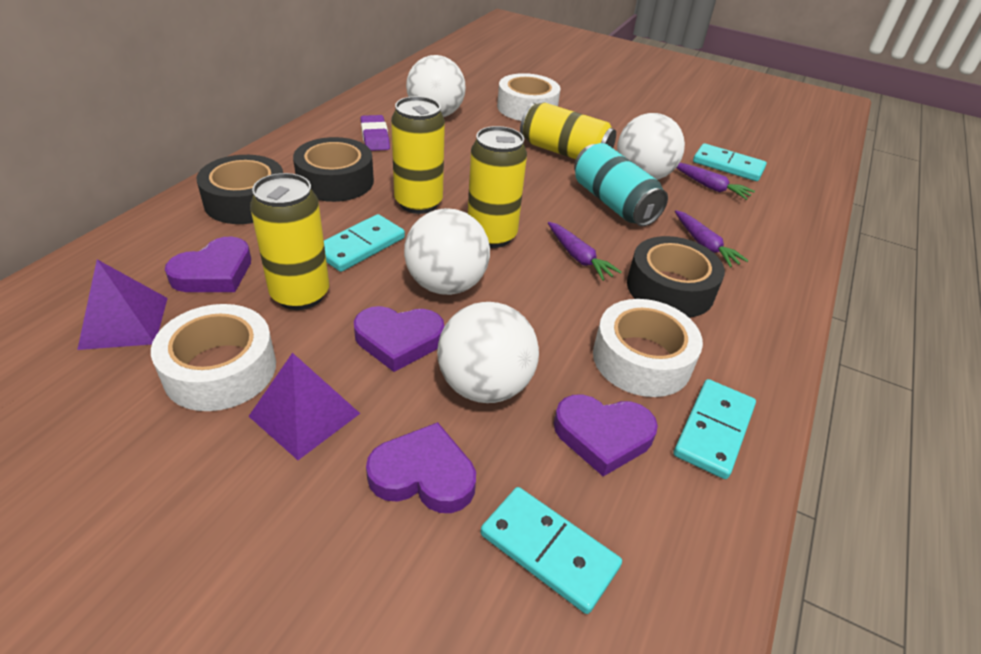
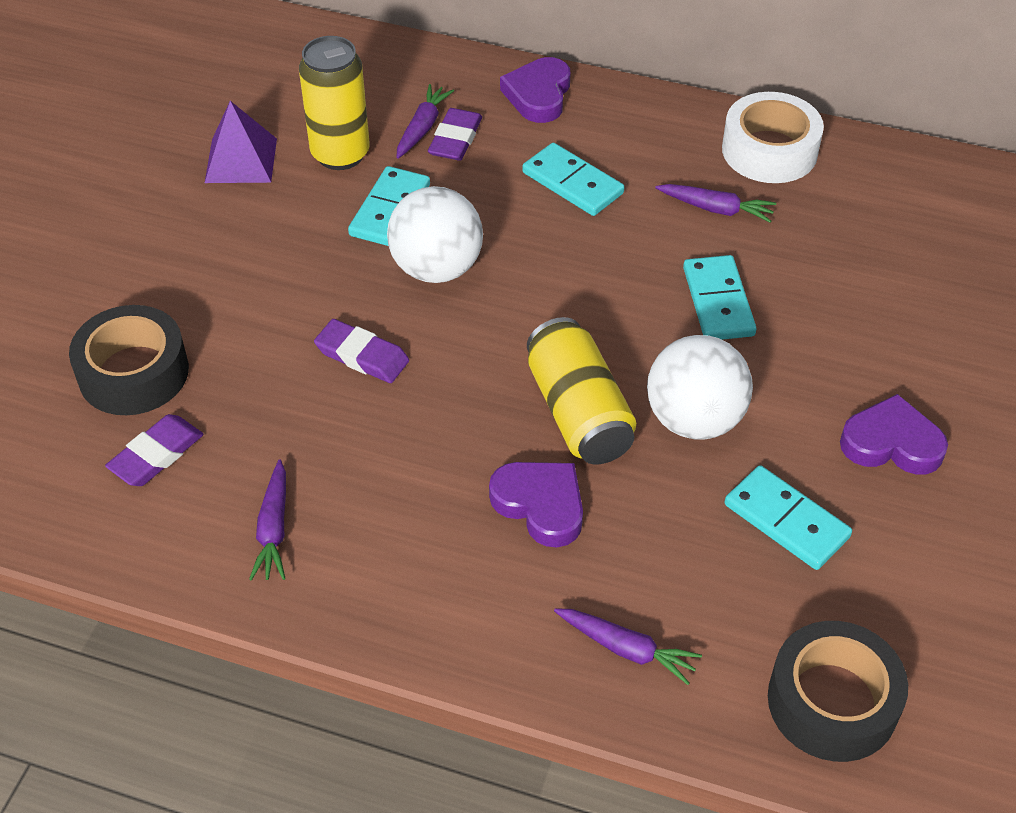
black tape: [197,155,283,224] [293,137,374,202] [627,236,725,318] = 3 -> [69,305,189,415] [768,621,908,762] = 2
purple carrot: [548,222,622,281] [675,210,749,267] [676,163,755,200] = 3 -> [249,459,286,580] [396,84,454,159] [554,608,702,685] [655,184,776,223] = 4
purple eraser: [360,115,390,151] = 1 -> [105,414,204,486] [314,319,409,383] [428,108,482,161] = 3
purple heart: [165,237,251,292] [354,306,444,372] [366,422,476,513] [554,394,658,477] = 4 -> [489,462,583,547] [500,57,571,123] [840,394,948,475] = 3
purple pyramid: [77,259,168,350] [249,353,360,460] = 2 -> [205,101,277,183] = 1
turquoise can: [574,143,668,226] = 1 -> none = 0
white ball: [404,208,490,295] [406,55,466,117] [437,302,539,403] [617,113,685,180] = 4 -> [387,186,483,283] [647,335,753,440] = 2
white tape: [151,304,276,411] [497,73,561,121] [593,299,703,397] = 3 -> [722,92,824,183] = 1
yellow can: [250,173,329,310] [391,96,445,214] [468,126,527,248] [520,102,616,159] = 4 -> [299,36,370,170] [527,317,636,464] = 2

